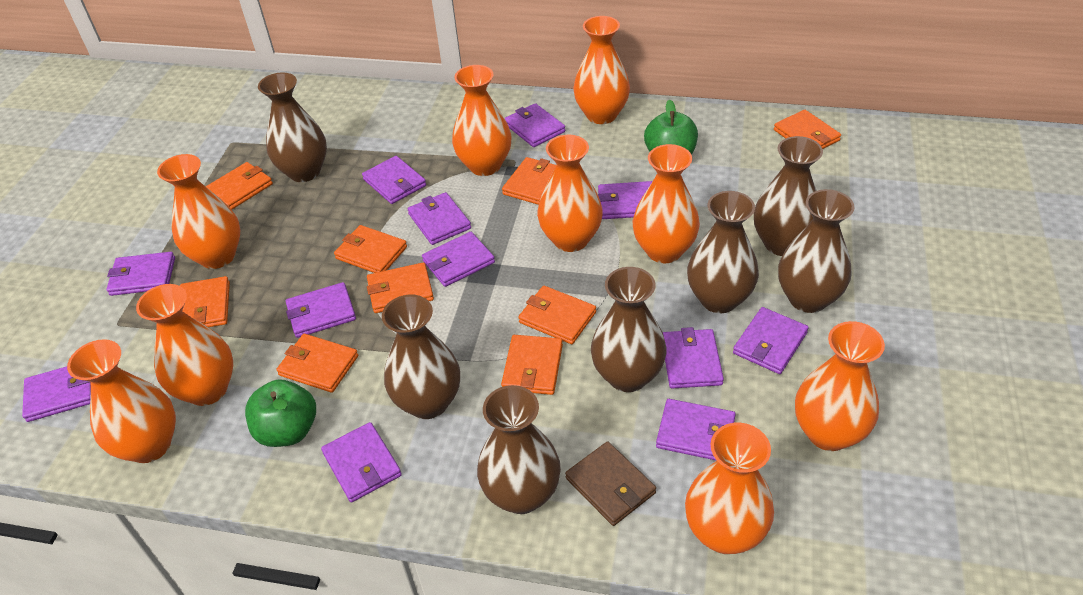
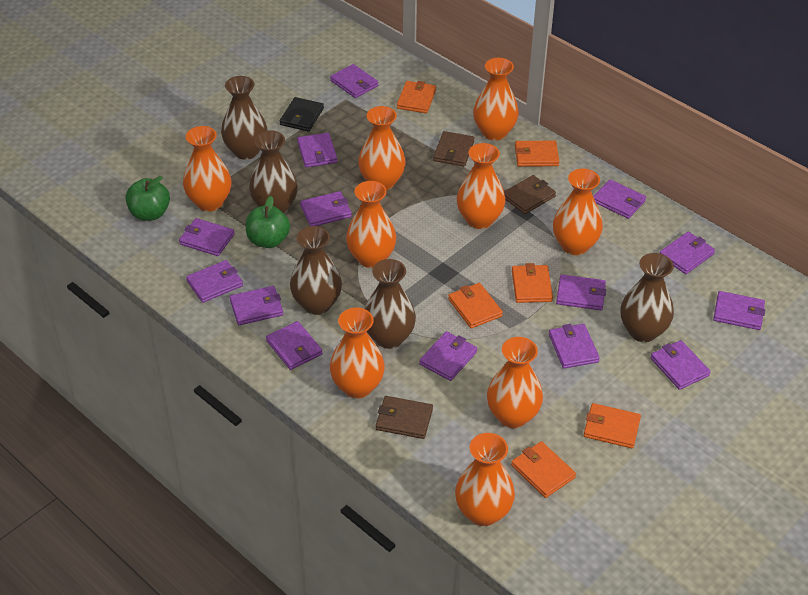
black wallet: none = 0 -> [280,97,324,132] = 1
brown vase: [258,72,327,182] [382,295,460,419] [477,385,561,514] [591,267,667,392] [687,191,759,313] [754,136,823,256] [778,189,855,313] = 7 -> [221,76,268,160] [249,130,298,213] [290,226,342,315] [365,259,416,349] [620,253,674,342] = 5
brown wallet: [565,442,656,526] = 1 -> [376,396,433,439] [433,131,475,166] [504,175,556,214] = 3
orange wallet: [180,276,230,327] [205,162,273,210] [276,334,358,393] [334,225,407,273] [367,262,434,313] [501,335,563,395] [502,157,556,205] [518,286,596,344] [774,110,841,149] = 9 -> [397,81,436,113] [448,283,503,328] [511,441,576,498] [512,263,553,303] [515,140,559,167] [584,403,641,448] = 6
purple wallet: [22,366,91,422] [106,252,175,296] [286,282,356,338] [321,422,402,502] [362,156,426,204] [408,192,471,245] [422,232,495,287] [504,103,565,147] [598,181,653,219] [656,399,736,461] [663,327,724,388] [733,307,809,374] = 12 -> [179,218,235,256] [186,260,243,303] [230,286,283,325] [266,321,323,370] [297,133,337,168] [300,191,352,226] [330,64,378,98] [420,331,477,381] [549,324,600,369] [556,274,606,310] [593,179,646,219] [650,340,711,390] [660,232,715,274] [713,291,765,330] = 14

